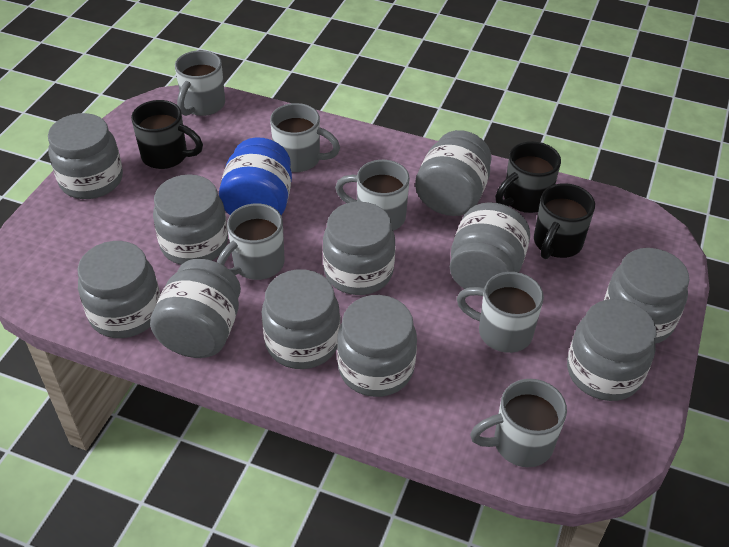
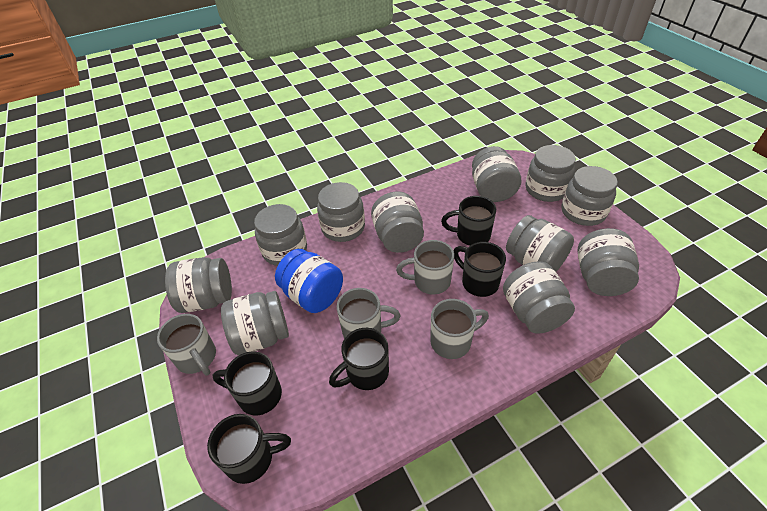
black mug: [131,100,203,169] [495,141,561,213] [534,183,595,259] = 3 -> [207,414,291,484] [212,351,282,416] [329,328,389,390] [441,196,496,246] [454,242,506,297] = 5
grey mug: [175,50,225,116] [217,203,285,280] [270,103,340,172] [335,160,410,231] [457,272,544,353] [470,379,567,467] = 6 -> [157,314,216,375] [337,288,401,338] [396,240,454,294] [430,299,489,359] = 4

